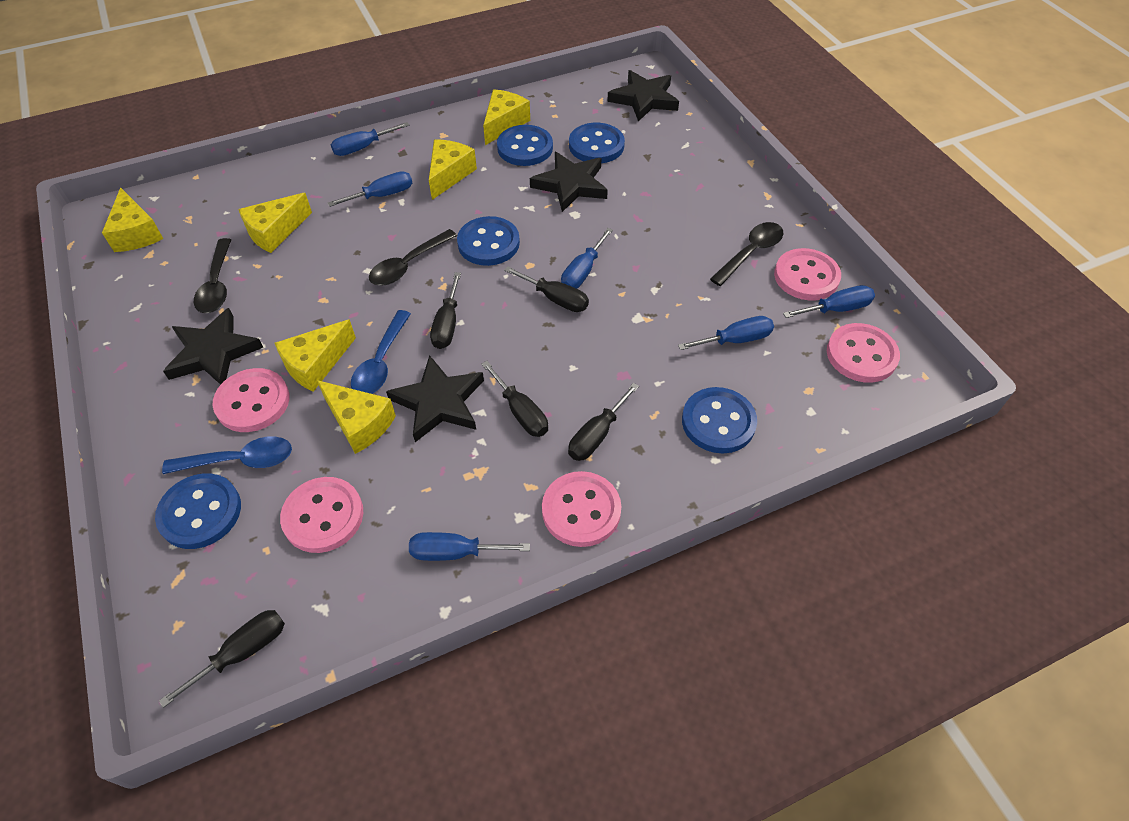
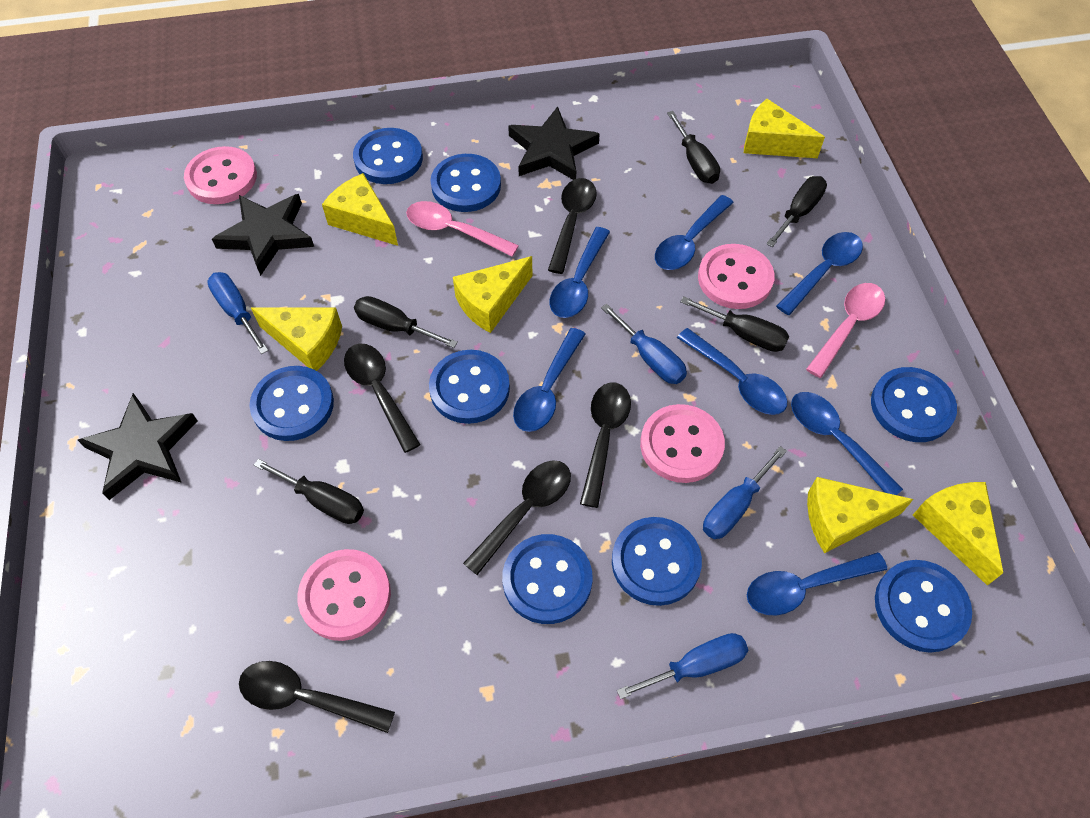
black spoon: [194,238,231,313] [369,229,457,286] [710,222,783,286] = 3 -> [239,661,395,733] [344,343,421,453] [463,460,571,575] [548,178,597,274] [580,383,631,508] = 5
black star: [163,308,263,385] [386,355,484,442] [530,152,608,212] [607,70,679,122] = 4 -> [78,393,198,500] [212,194,314,276] [508,107,600,180] = 3
blue button: [155,473,241,549] [457,216,520,266] [497,125,553,166] [569,123,625,163] [682,387,757,453] = 5 -> [250,366,334,441] [353,128,423,184] [429,350,510,424] [431,154,501,212] [502,534,593,624] [612,517,702,606] [871,367,957,442] [875,560,972,653] = 8
blue screwdriver: [328,171,412,207] [331,122,409,156] [409,532,530,561] [561,228,613,289] [678,316,774,350] [783,285,875,318] = 6 -> [207,272,269,354] [601,304,687,384] [617,633,748,699] [703,446,787,539] = 4
blue spoon: [162,436,292,474] [351,310,411,394] = 2 -> [513,328,585,432] [550,227,610,318] [655,195,734,270] [677,328,787,415] [747,552,887,615] [776,232,863,315] [791,392,903,495] = 7
pink button: [213,368,290,432] [280,477,363,553] [542,471,621,547] [774,248,841,301] [827,323,900,383] = 5 -> [184,146,257,204] [297,549,391,641] [640,404,725,483] [698,244,775,309] = 4
pink spoon: none = 0 -> [406,201,519,257] [806,283,885,378] = 2

